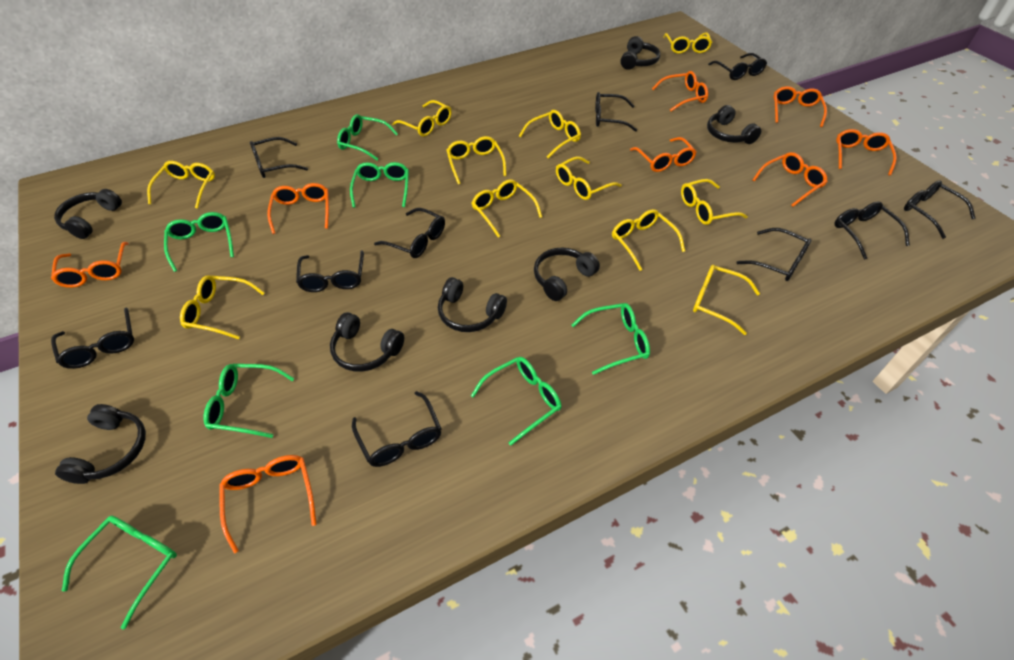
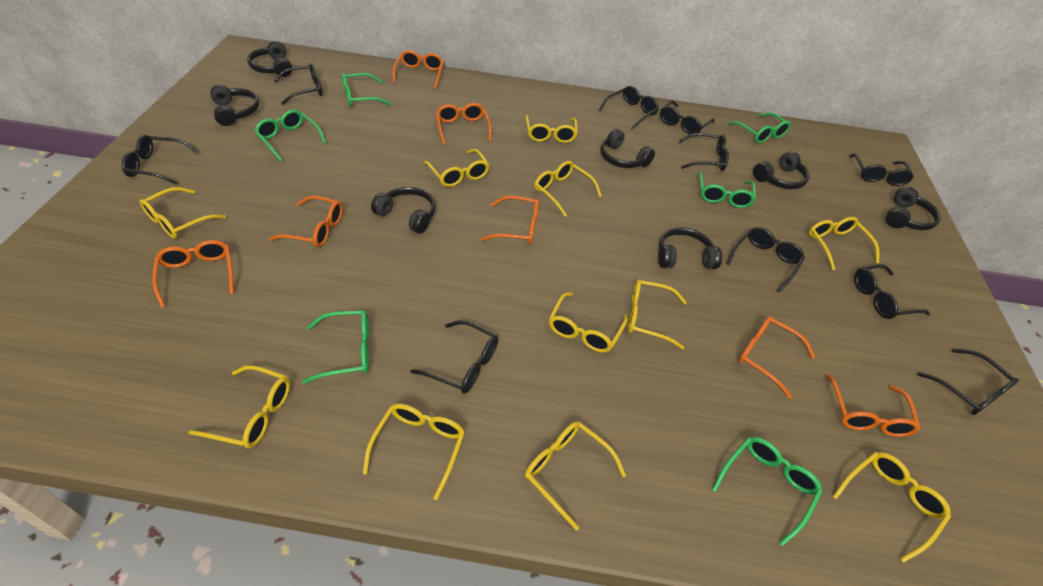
green glasses: [62,516,177,630] [164,212,234,272] [203,364,294,438] [337,114,398,160] [350,162,409,208] [471,357,561,446] [571,303,650,375] = 7 -> [254,109,326,162] [302,310,369,384] [342,73,391,107] [699,172,756,208] [712,437,823,546] [728,113,791,143] = 6
orange glasses: [51,242,129,288] [219,455,317,553] [267,183,329,234] [630,137,697,172] [652,71,708,111] [753,152,828,207] [774,86,827,127] [836,129,897,176] = 8 -> [152,240,234,308] [269,196,343,247] [392,50,444,89] [436,103,492,145] [481,196,539,244] [739,316,815,399] [826,374,921,437] = 7

